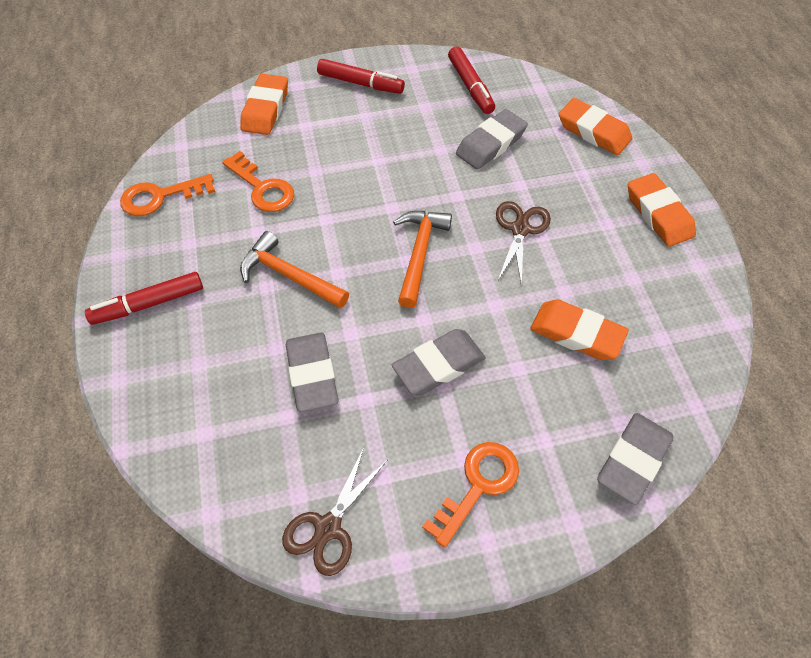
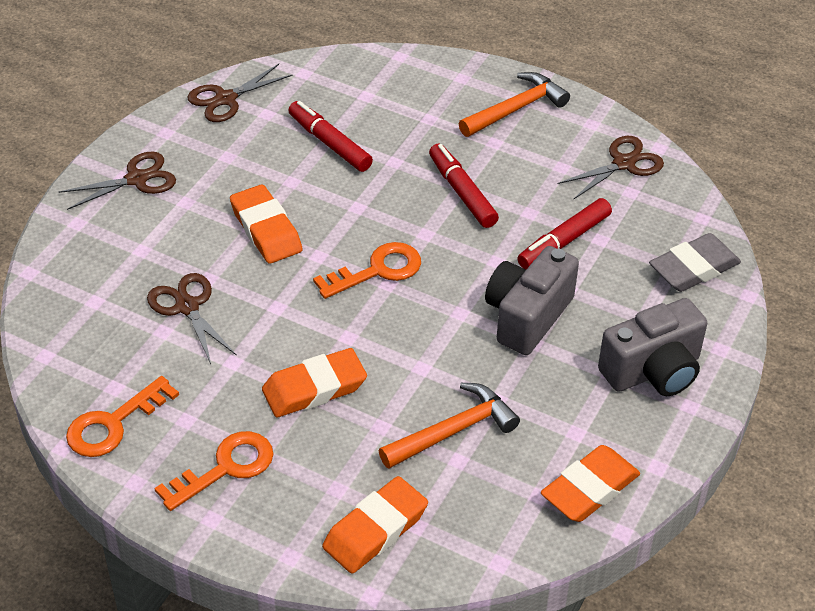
brown scissors: [282,448,387,576] [496,201,551,287] = 2 -> [59,151,176,210] [147,273,237,364] [188,64,293,122] [558,136,664,200] = 4
grey camera: none = 0 -> [485,246,579,355] [598,298,707,396] = 2
grey eraser: [286,333,338,412] [392,329,486,395] [456,109,528,170] [597,413,673,505] = 4 -> [649,233,741,292] = 1

